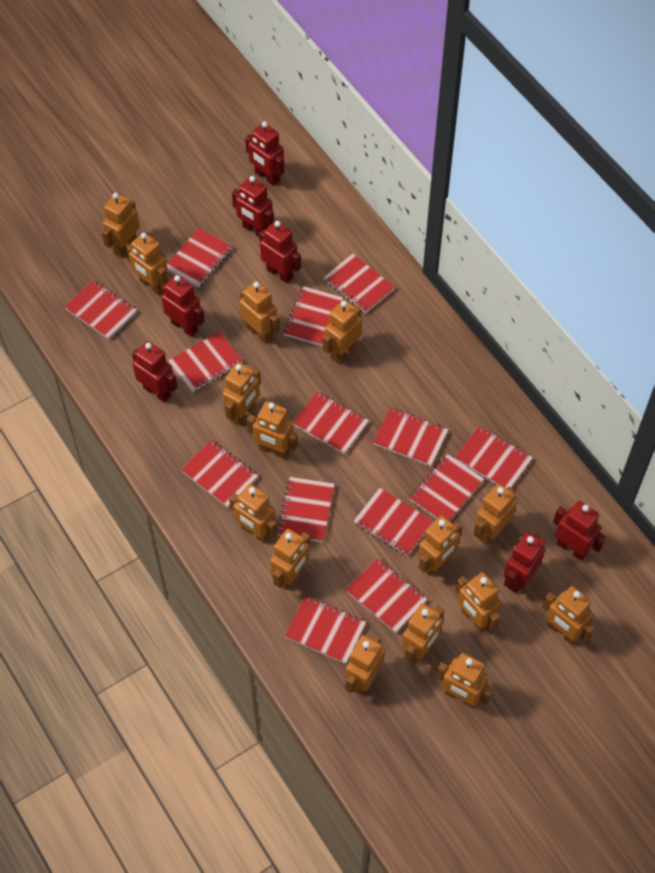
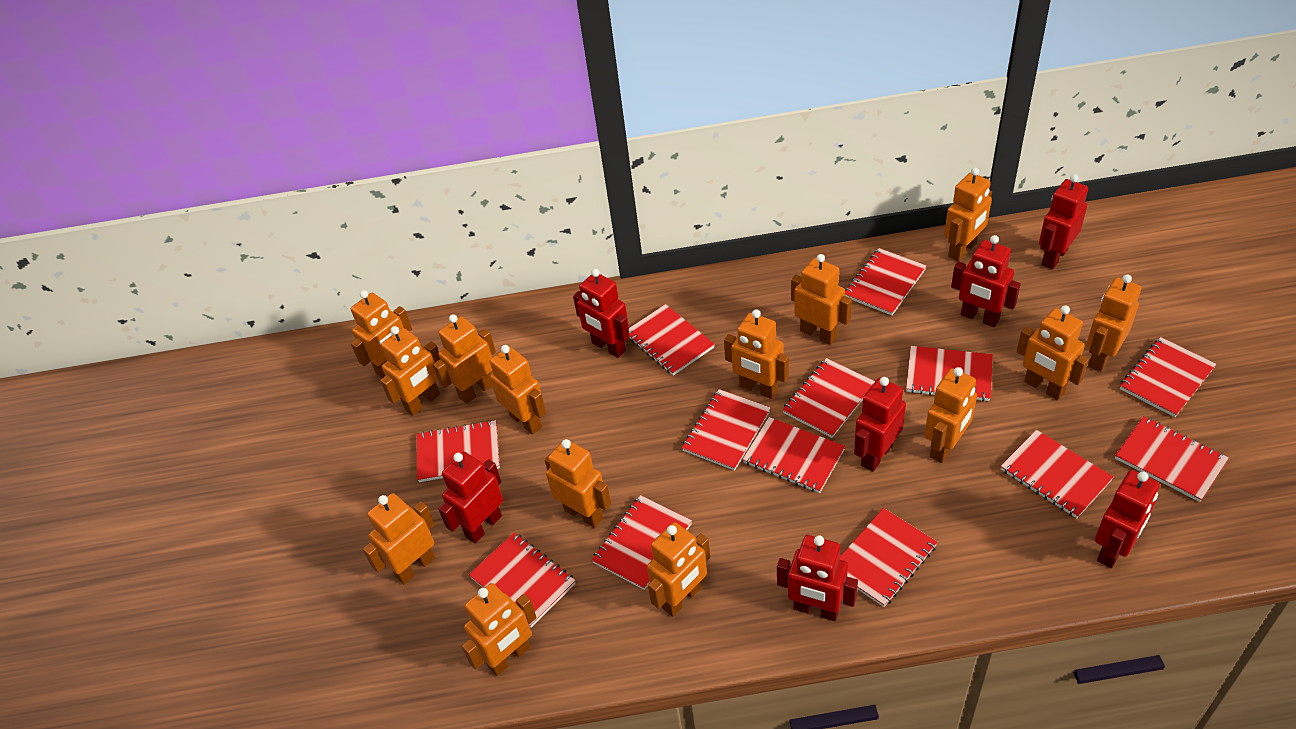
orange robot: [102,193,140,257] [126,233,168,295] [222,362,261,426] [229,484,277,544] [239,281,280,344] [247,401,298,459] [270,529,310,590] [323,300,362,363] [345,634,385,695] [402,603,444,664] [418,515,462,576] [436,653,493,708] [455,572,501,633] [474,483,517,545] [542,586,595,645] = 15 -> [351,290,412,378] [363,493,435,584] [380,326,440,416] [433,314,496,404] [462,583,537,676] [490,345,546,435] [545,439,611,528] [647,522,710,616] [724,309,789,399] [791,254,852,345] [924,367,977,463] [944,168,992,261] [1017,305,1089,400] [1086,274,1141,371] = 14
red notebook: [64,280,137,339] [167,228,232,288] [168,331,243,392] [181,440,258,508] [277,477,335,542] [283,286,343,346] [285,596,366,664] [293,391,369,454] [323,254,395,314] [346,558,427,633] [354,488,433,556] [373,407,448,467] [410,454,484,521] [455,426,533,488] = 14 -> [417,420,500,482] [469,533,576,628] [592,495,692,590] [629,304,715,376] [682,389,771,471] [742,417,845,493] [783,358,875,438] [840,508,937,607] [845,248,927,316] [906,346,993,402] [1001,430,1113,518] [1115,416,1229,502] [1120,337,1216,417] = 13

